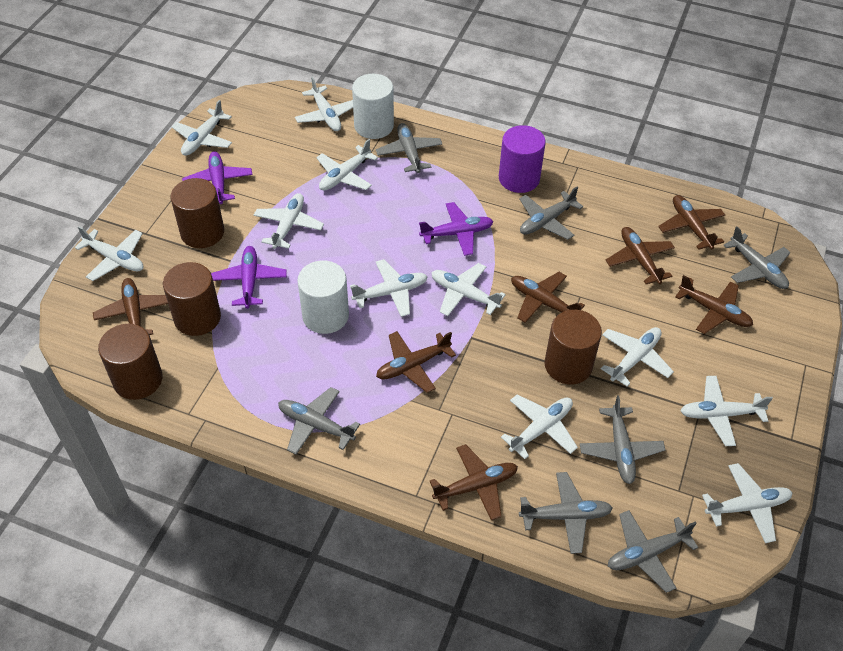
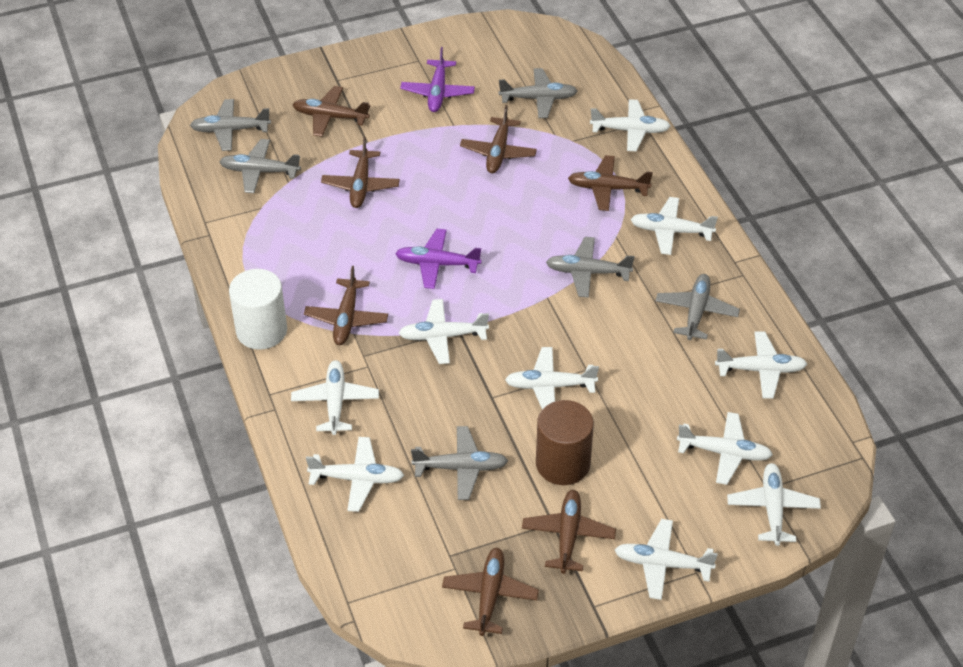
brown cylinder: [98,324,163,400] [163,262,221,336] [171,178,224,248] [544,310,602,385] = 4 -> [536,400,594,485] = 1
grey plane: [278,387,360,454] [376,123,443,173] [519,187,583,240] [519,472,613,554] [580,396,665,484] [608,510,698,593] [724,226,790,289] = 7 -> [190,99,271,151] [219,139,301,193] [411,426,508,500] [499,68,577,118] [546,237,634,298] [656,274,740,340] = 6
purple cylinder: [499,125,546,193] = 1 -> none = 0
purple plane: [182,151,252,204] [211,246,287,309] [419,202,494,256] = 3 -> [395,229,482,289] [400,47,475,112] = 2
white cylinder: [298,260,349,334] [352,74,394,139] = 2 -> [229,269,287,350] = 1
white plane: [75,226,143,281] [172,100,232,156] [254,193,324,249] [295,77,353,131] [316,139,378,190] [350,259,428,317] [431,263,506,316] [501,394,578,459] [601,327,674,386] [680,376,773,446] [702,463,792,543] = 11 -> [291,360,379,435] [306,437,404,512] [399,299,489,364] [505,347,599,409] [590,99,671,151] [615,519,718,600] [630,197,718,255] [677,412,773,485] [715,331,807,399] [727,463,821,546] = 10

